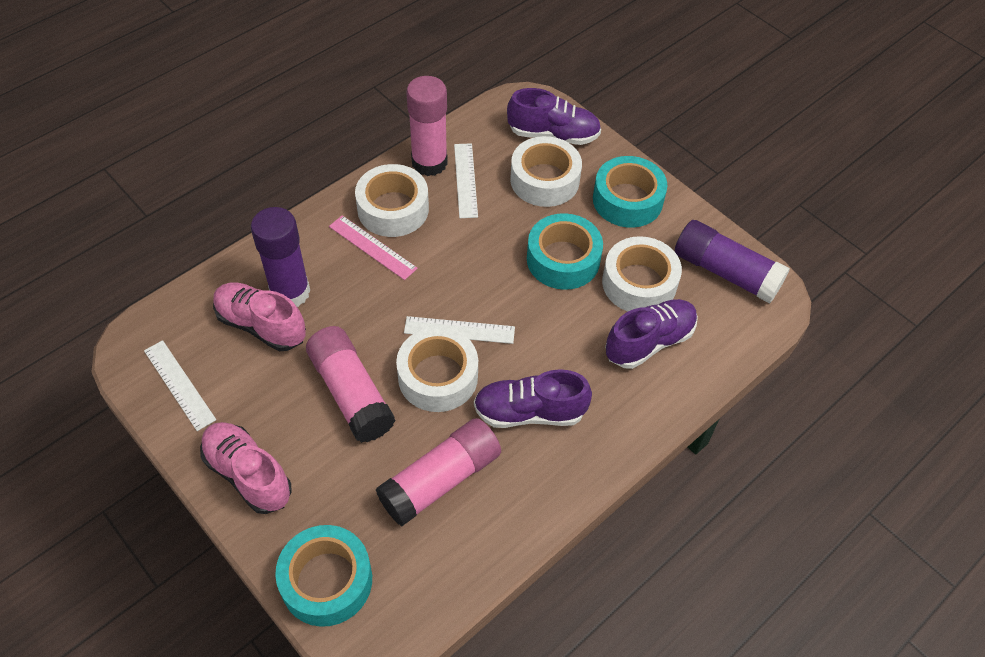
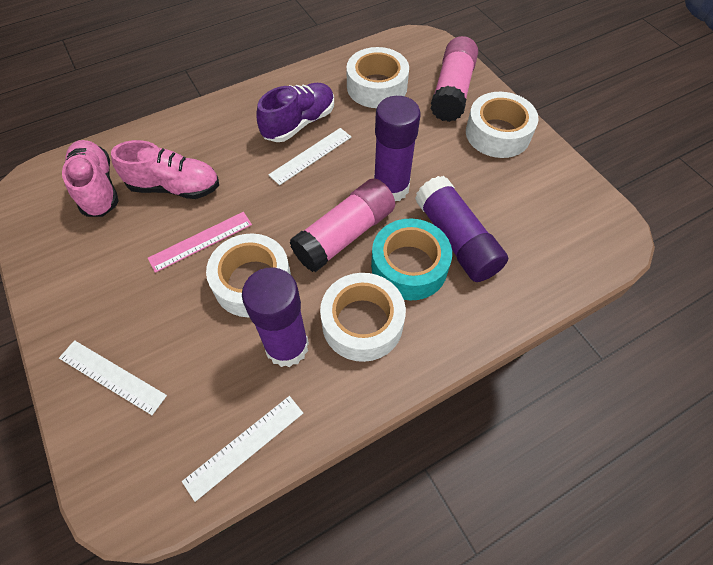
pink glue stick: [306,326,396,443] [375,418,501,526] [406,76,448,176] = 3 -> [289,178,395,272] [431,36,478,122] = 2
purple glue stick: [251,207,310,307] [674,220,790,303] = 2 -> [242,267,309,367] [374,96,420,201] [415,176,508,282] = 3
purple shoe: [474,369,592,428] [507,88,601,145] [605,299,698,369] = 3 -> [256,83,334,142] = 1
turquoise tape: [275,525,372,627] [527,213,603,290] [593,156,667,228] = 3 -> [371,218,452,301] = 1

